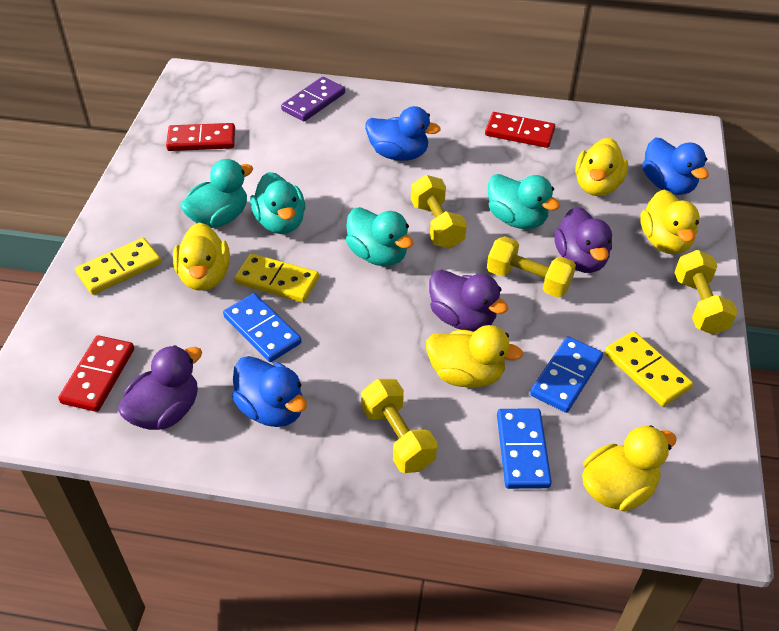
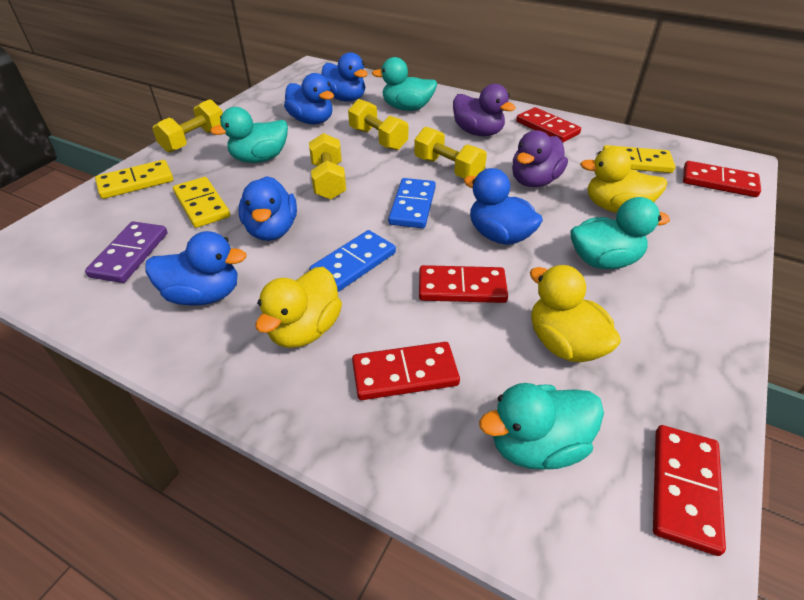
blue domino: [223,293,302,362] [497,408,552,489] [530,336,603,413] = 3 -> [310,230,396,292] [388,178,436,228] = 2
blue duck: [232,356,307,427] [365,106,441,161] [642,138,709,195] = 3 -> [145,231,247,306] [239,176,297,241] [284,73,334,125] [321,52,368,102] [464,168,543,245] = 5
purple duck: [118,345,202,430] [429,269,508,331] [554,207,612,273] = 3 -> [453,84,516,136] [512,130,568,187] = 2
red domino: [58,335,134,412] [166,123,235,151] [485,112,555,148] = 3 -> [352,342,460,400] [419,265,508,303] [516,107,581,143] [653,425,726,556] [683,161,761,197] = 5
yellow duck: [173,222,230,291] [426,325,523,388] [575,138,628,196] [582,425,677,512] [640,190,700,254] = 5 -> [256,267,342,348] [530,265,621,362] [580,147,667,213] = 3

